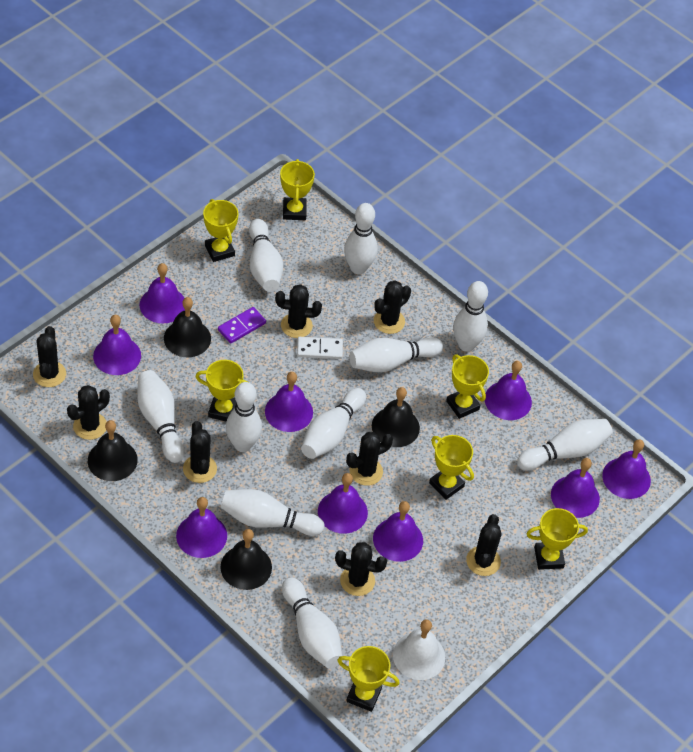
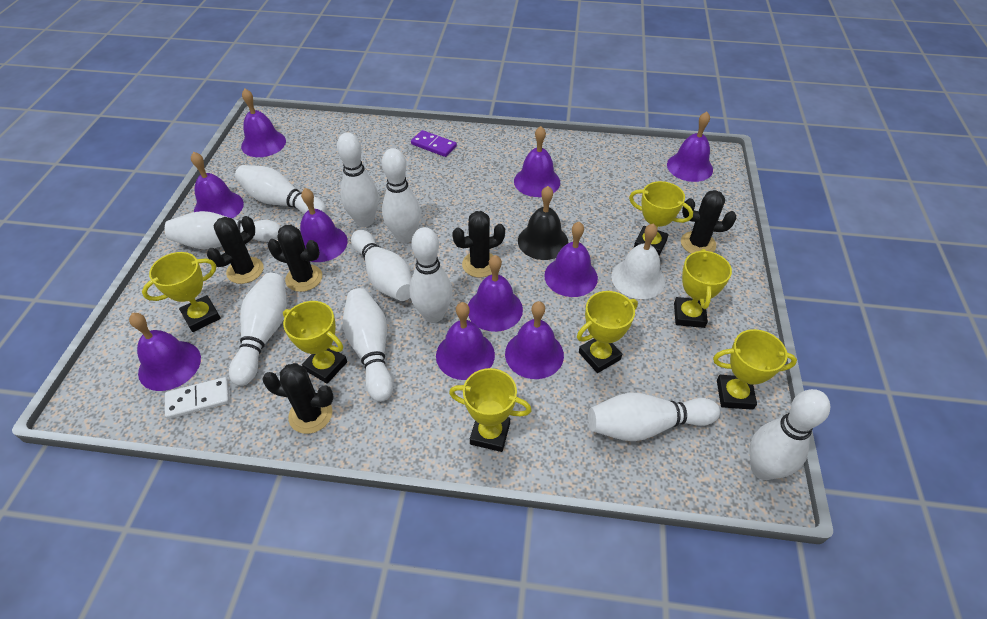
black bell: [88,420,138,481] [164,297,211,358] [220,529,272,590] [372,387,420,447] = 4 -> [518,186,569,260] = 1
black cactus: [33,326,66,387] [67,385,110,440] [183,421,217,483] [275,284,322,338] [335,542,387,596] [346,432,393,486] [374,280,411,334] [466,514,502,576] = 8 -> [207,216,263,284] [262,363,334,434] [268,225,322,292] [452,211,505,277] [681,190,736,253] = 5
purple bell: [93,315,141,375] [140,263,185,323] [176,497,227,558] [265,372,313,432] [318,473,368,534] [373,501,423,562] [485,361,532,420] [551,458,600,518] [602,439,651,499] = 9 -> [129,313,201,391] [191,152,244,219] [241,89,286,157] [300,188,348,262] [436,302,495,380] [468,255,523,332] [505,301,564,379] [514,126,560,197] [544,222,598,297] [667,111,713,182] = 10

